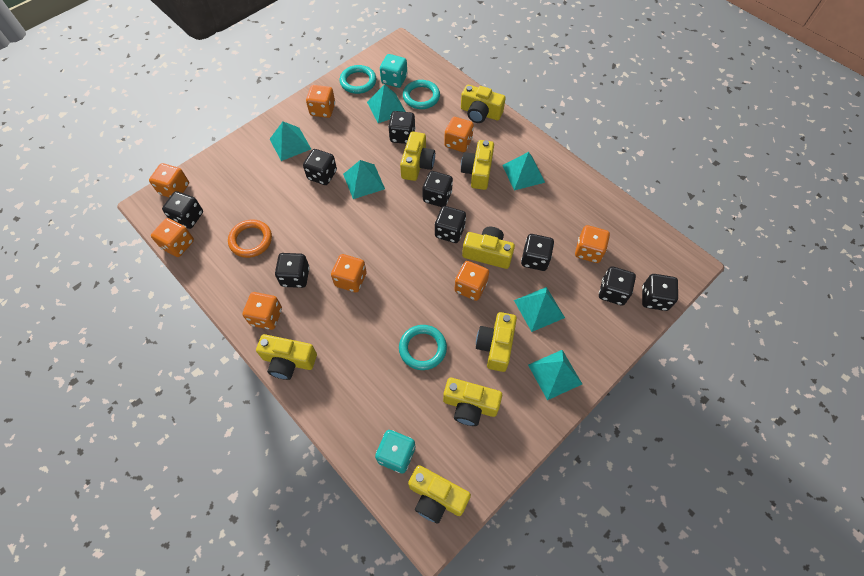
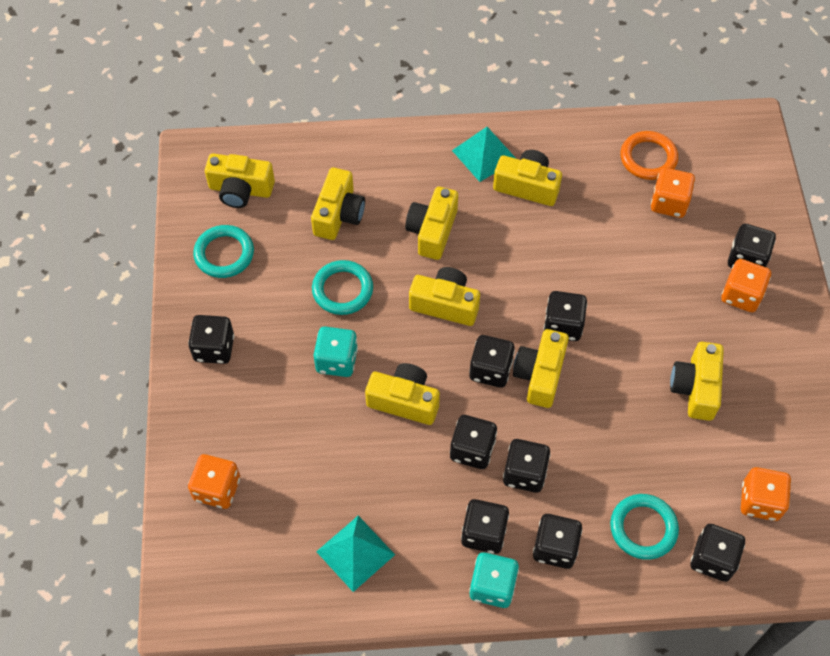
orange dice: [149,163,189,198] [151,218,194,257] [243,292,282,330] [306,85,335,118] [331,254,367,292] [444,117,474,152] [454,261,489,301] [575,225,610,263] = 8 -> [188,454,240,509] [651,168,695,218] [722,259,771,312] [741,467,791,521] = 4
turquoise pyramid: [270,122,311,161] [343,160,385,199] [367,84,406,123] [502,152,545,190] [514,287,565,332] [528,350,582,400] = 6 -> [316,516,395,592] [452,127,515,182] = 2

